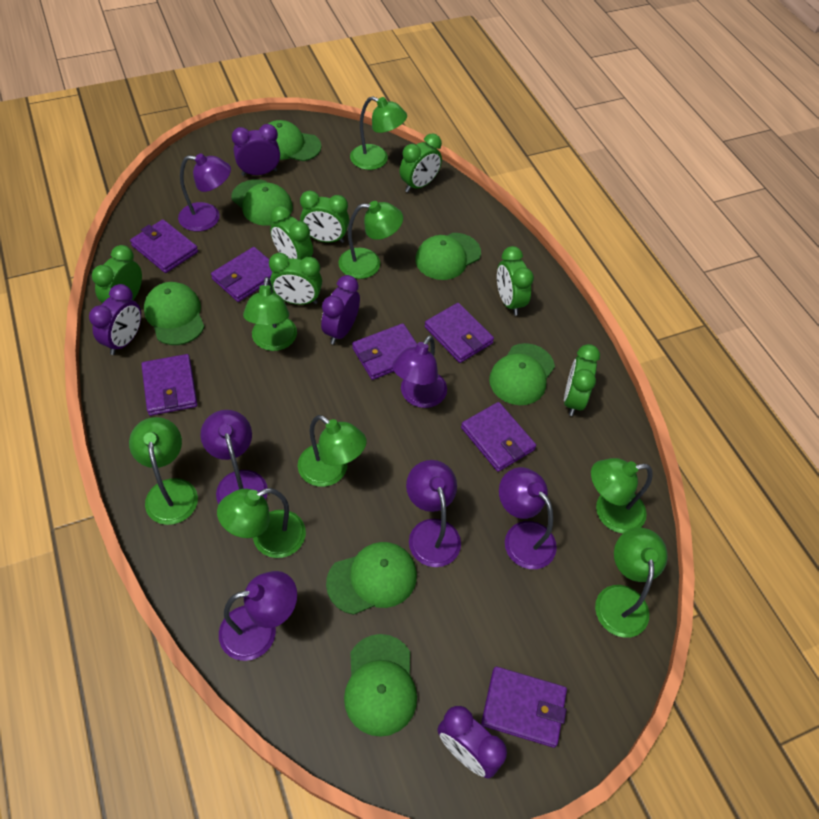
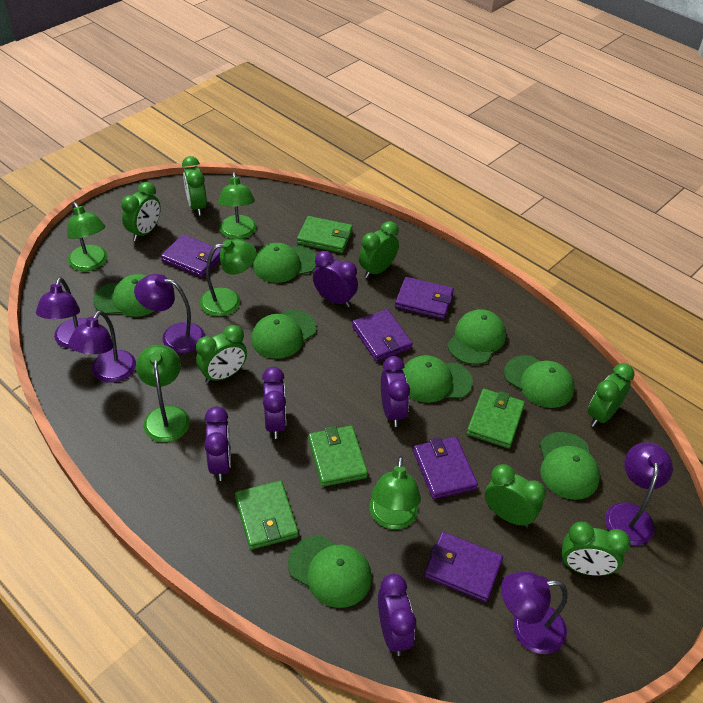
green cap: [144,282,205,345] [231,179,293,226] [268,120,321,161] [326,542,417,615] [344,634,417,737] [415,233,481,280] [489,343,555,405] = 7 -> [93,274,154,317] [251,310,317,359] [253,243,316,283] [288,536,372,608] [402,355,473,403] [447,309,506,365] [504,355,575,408] [540,432,600,500] = 8
green lamp: [129,417,198,525] [217,488,306,558] [243,277,297,351] [298,415,367,487] [338,201,403,279] [350,96,407,170] [591,458,653,533] [595,528,668,638] = 8 -> [67,202,107,271] [136,345,190,442] [200,239,257,317] [218,172,257,239] [370,456,421,529] = 5
green wallet: none = 0 -> [235,480,299,550] [297,216,353,253] [308,426,368,487] [467,389,525,448] = 4
purple clock: [89,284,141,355] [232,124,280,176] [321,275,360,344] [437,706,507,779] = 4 -> [204,406,231,481] [262,367,286,439] [313,251,358,307] [378,574,416,656] [381,356,410,427] = 5
purple lamp: [178,153,231,231] [200,410,268,504] [219,571,297,661] [392,335,447,408] [406,460,461,567] [499,467,557,569] = 6 -> [36,277,87,349] [68,310,136,383] [134,274,205,353] [501,571,568,654] [605,442,673,545] = 5
purple wallet: [130,219,198,273] [141,354,198,416] [211,247,272,302] [352,323,417,380] [425,303,494,363] [461,402,536,472] [481,666,567,748] = 7 -> [161,234,221,278] [352,309,413,361] [395,277,454,319] [413,437,478,499] [424,532,503,602] = 5

